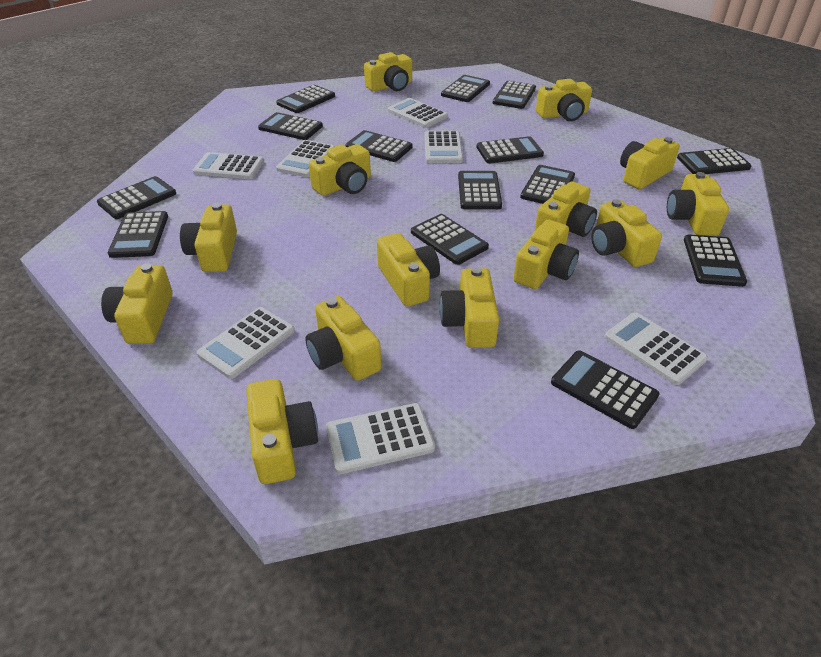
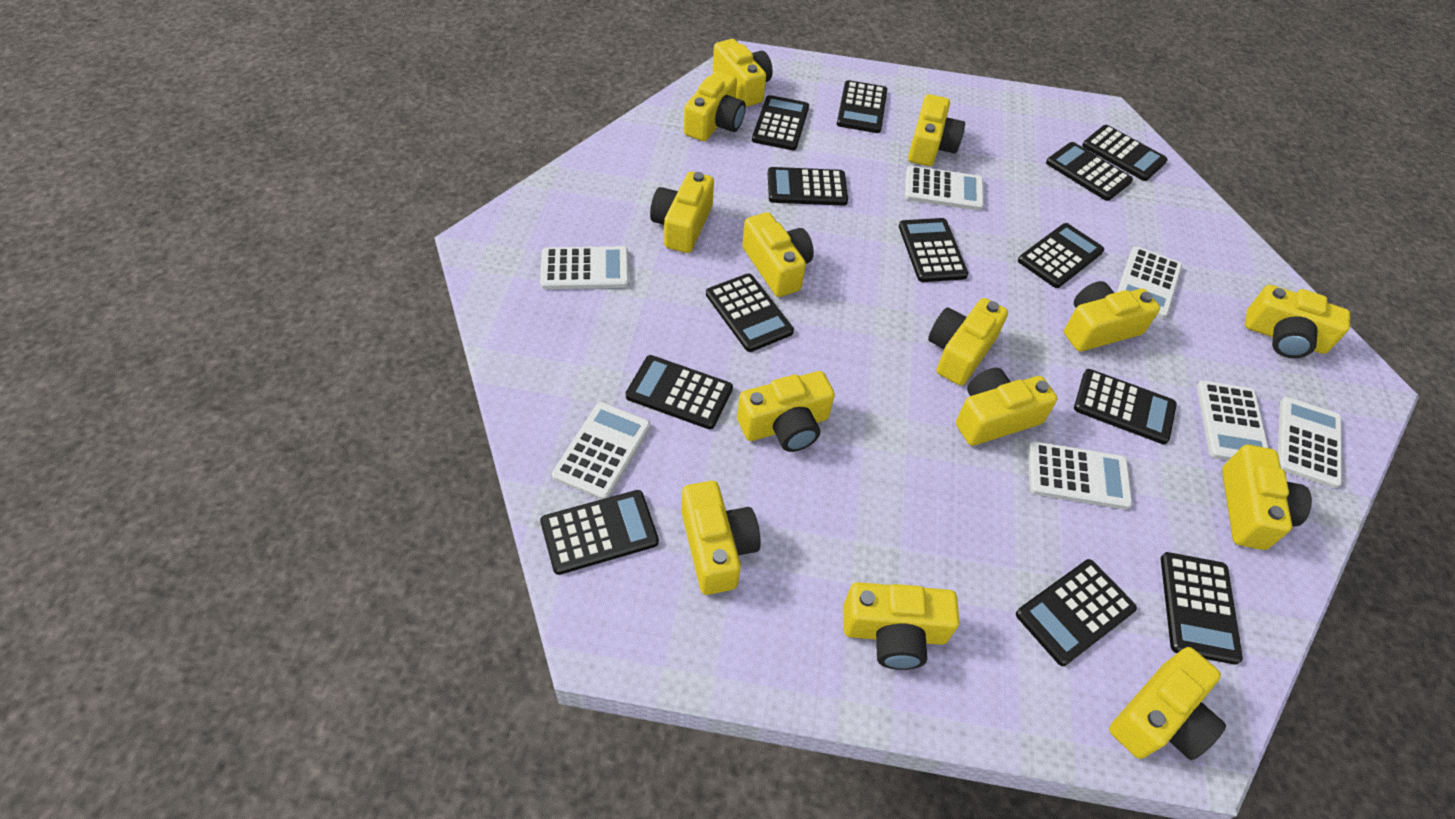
black calculator: [97,176,176,219] [108,211,168,258] [258,112,323,140] [276,85,335,113] [345,130,412,162] [411,214,489,265] [441,75,490,102] [458,171,502,209] [477,136,544,164] [493,81,536,109] [520,165,575,204] [551,350,660,429] [677,148,751,174] [684,234,747,287] = 14 -> [540,490,659,575] [625,355,733,429] [706,274,794,352] [752,95,809,150] [768,167,848,206] [837,80,887,133] [899,218,968,282] [1016,559,1137,666] [1018,223,1104,288] [1046,142,1133,201] [1074,369,1177,444] [1082,125,1168,181] [1161,552,1243,665] = 13

